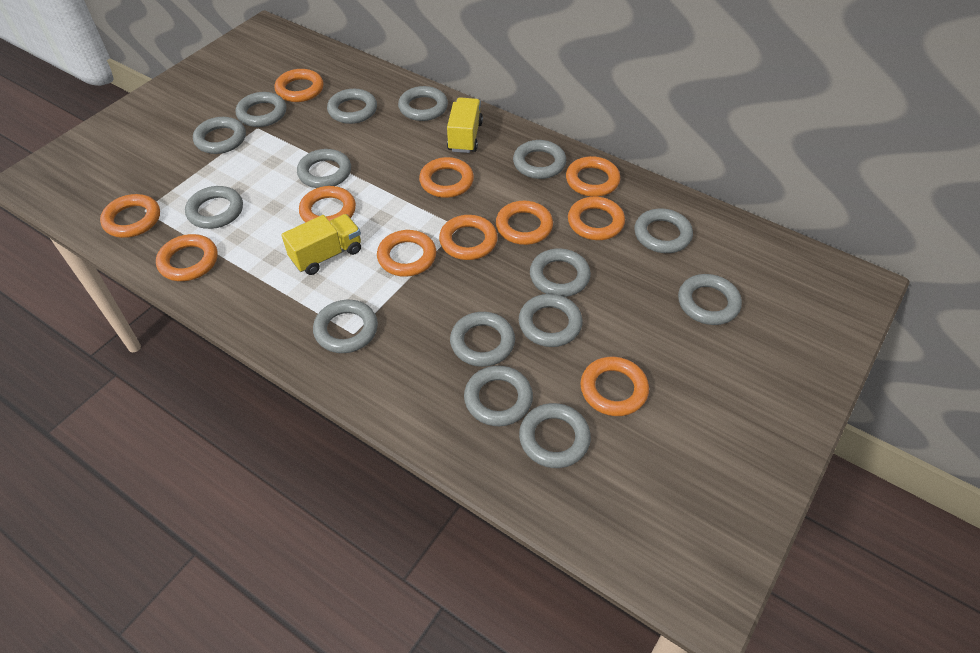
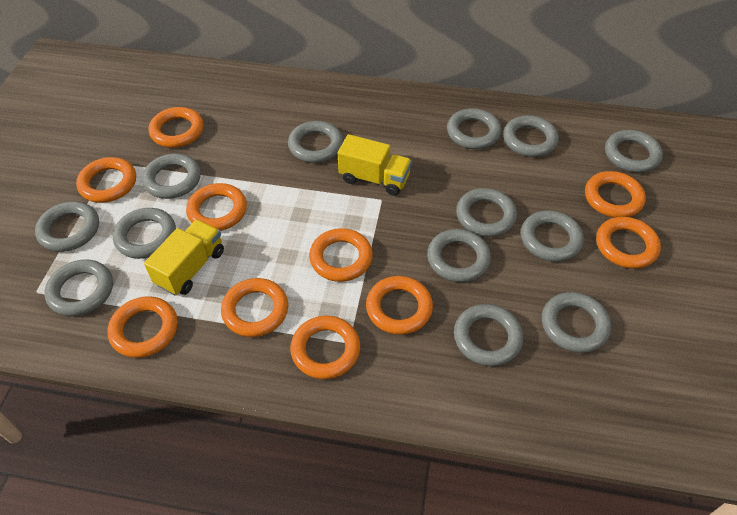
grey ring: [185,186,243,229] [193,117,246,154] [236,92,286,127] [297,149,351,188] [313,300,378,353] [327,89,377,124] [398,86,448,121] [450,312,515,367] [464,366,533,426] [513,140,566,179] [519,294,583,347] [519,403,591,468] [530,248,591,297] [634,209,693,253] [678,274,742,325] = 15 -> [35,201,99,252] [44,259,113,316] [113,208,176,259] [142,153,201,199] [288,121,343,163] [427,229,491,282] [447,108,502,149] [454,304,523,366] [456,188,517,237] [503,115,559,157] [521,210,584,262] [542,292,611,353] [605,130,663,173] = 13
orange ring: [100,194,160,238] [156,234,218,281] [275,69,324,102] [299,186,356,223] [377,230,436,277] [419,157,474,198] [439,215,498,260] [496,201,553,245] [566,156,620,197] [568,197,625,240] [580,357,649,416] = 11 -> [76,157,136,203] [107,296,178,358] [149,107,204,148] [186,183,247,231] [221,278,288,337] [290,316,360,379] [309,228,373,282] [366,276,433,335] [585,171,646,218] [596,217,661,269] = 10

